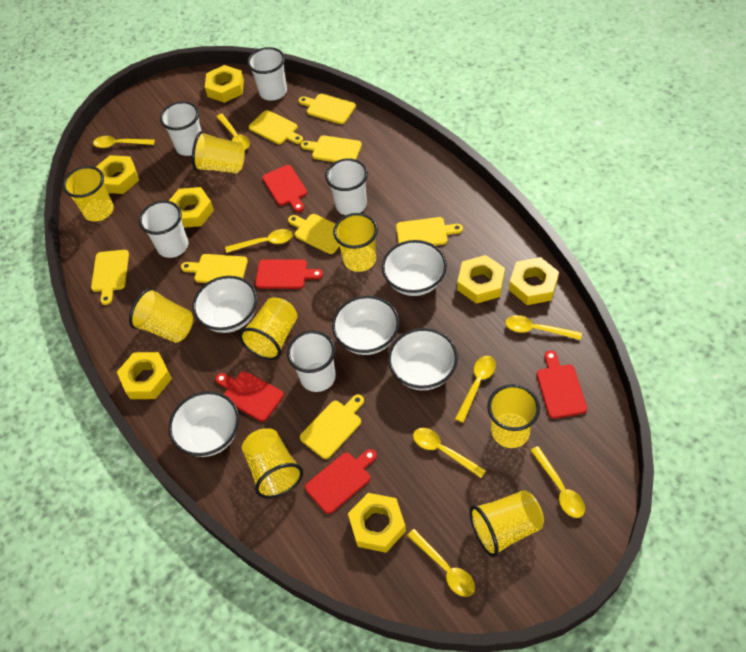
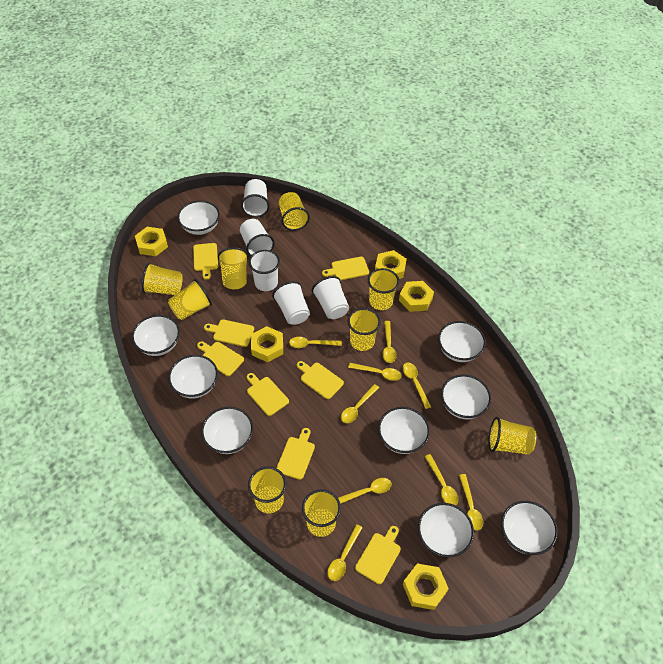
red cutting board: [215,371,284,422] [255,259,323,289] [262,165,307,212] [305,449,377,514] [537,350,587,419] = 5 -> none = 0
white bowl: [169,391,239,457] [192,276,257,333] [332,296,399,355] [382,240,447,296] [388,328,458,390] = 5 -> [132,315,180,356] [168,355,218,398] [177,201,220,235] [201,407,253,454] [378,407,430,454] [418,503,474,558] [438,321,486,362] [441,375,491,419] [501,501,558,555] = 9
yellow cup: [63,166,114,222] [129,288,193,343] [192,131,245,173] [239,297,298,360] [242,428,303,498] [333,213,378,272] [470,490,544,557] [487,384,540,448] = 8 -> [142,263,183,295] [168,279,212,320] [218,247,248,289] [248,466,287,513] [279,192,310,231] [302,489,341,537] [348,308,381,351] [368,268,399,310] [488,417,536,455] = 9
yellow nut: [96,155,139,194] [117,352,172,399] [169,187,214,228] [205,65,244,103] [348,493,406,553] [457,255,505,304] [509,257,559,305] = 7 -> [135,227,168,256] [251,326,283,362] [375,250,407,279] [399,281,434,312] [403,563,449,610] = 5
yellow spoon: [93,136,155,148] [216,114,250,150] [225,229,293,253] [407,529,475,597] [413,428,486,478] [455,356,496,423] [505,315,582,340] [530,446,585,518] = 8 -> [289,337,342,348] [327,524,363,581] [338,478,392,504] [341,384,379,423] [348,363,402,381] [382,321,397,363] [403,362,431,409] [425,454,459,505] [459,474,483,531] = 9

